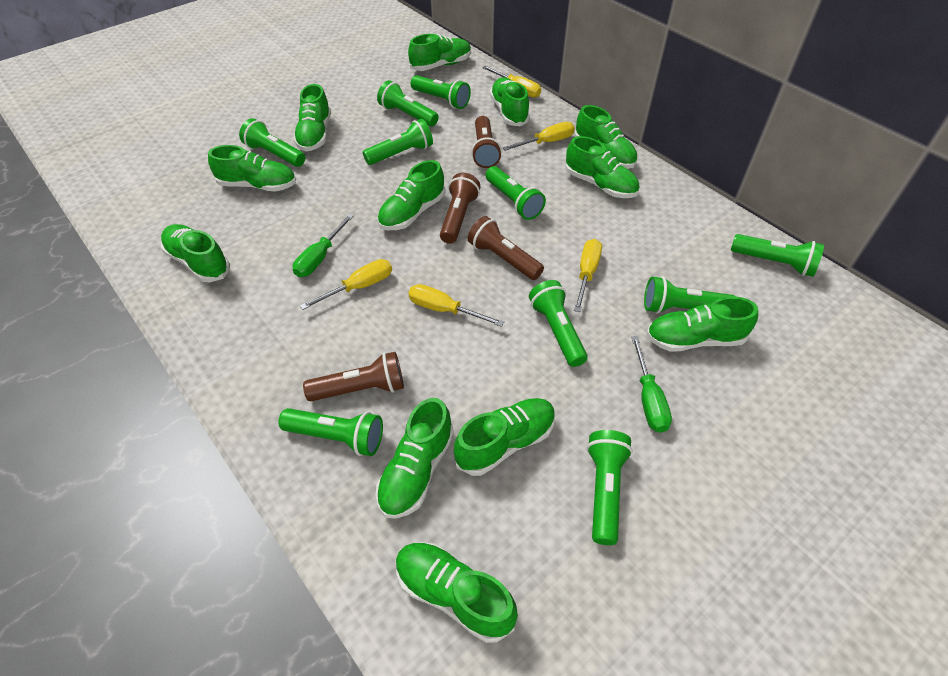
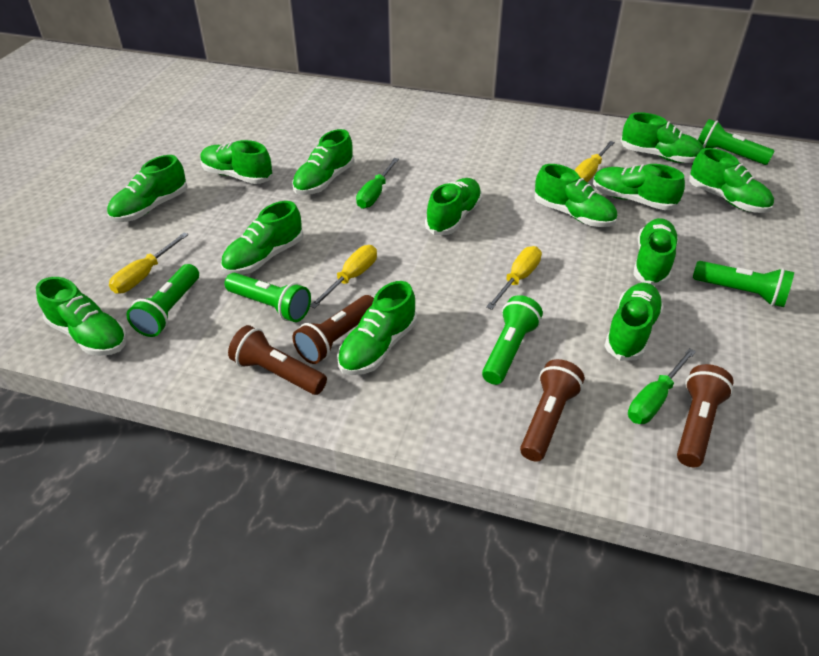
green flashlight: [239,118,305,167] [278,408,383,456] [363,119,433,165] [377,80,439,127] [410,75,471,109] [485,166,546,220] [529,280,588,367] [587,430,633,545] [644,276,736,314] [731,234,824,277] = 10 -> [126,264,199,337] [225,273,311,322] [482,295,543,385] [693,261,794,307] [698,119,775,165] = 5
green shoe: [161,224,230,282] [208,145,296,191] [293,84,331,152] [376,398,454,519] [377,160,445,230] [396,542,518,643] [408,34,471,71] [454,398,556,476] [490,78,530,126] [565,136,640,198] [574,105,638,169] [646,297,758,352] = 12 -> [36,277,127,356] [107,155,188,222] [200,140,273,184] [221,201,304,275] [292,129,354,195] [337,281,417,375] [425,178,482,235] [535,164,617,227] [593,164,685,210] [604,283,664,361] [621,112,704,163] [633,218,678,286] [689,148,774,213] = 13
yellow screwdriver: [300,259,392,310] [408,284,504,327] [483,66,541,98] [503,122,575,151] [574,239,602,312] = 5 -> [109,233,188,294] [309,245,377,308] [486,246,542,310] [574,141,615,182] = 4

